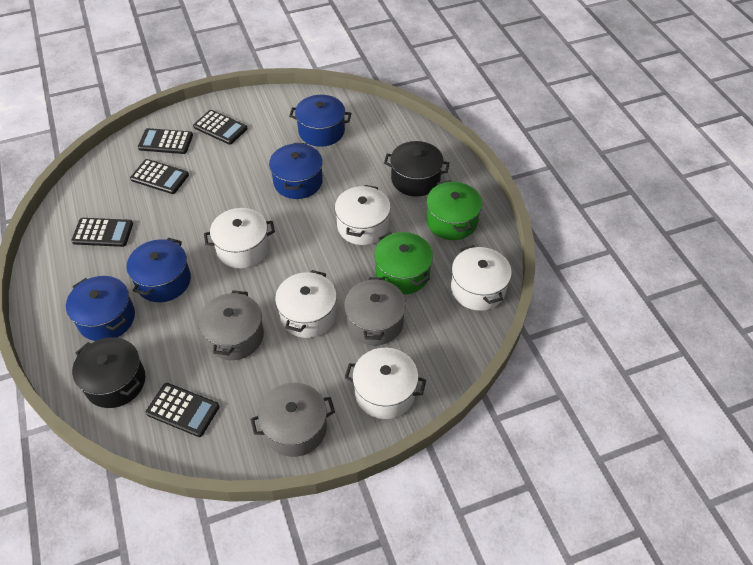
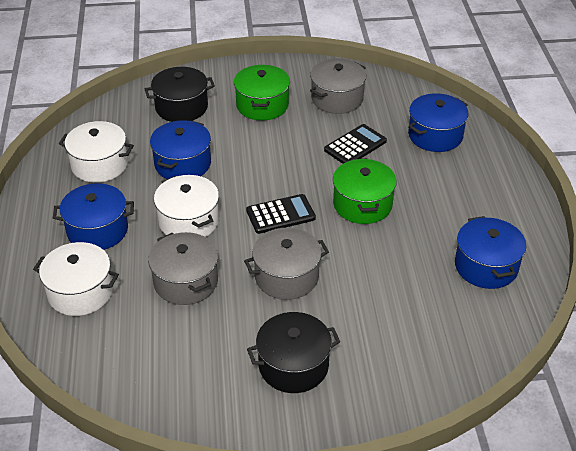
black calculator: [71,218,133,247] [130,159,189,194] [138,128,193,154] [146,383,219,437] [193,110,247,145] = 5 -> [246,194,316,234] [324,124,387,164] = 2
white pot: [204,208,275,268] [275,270,337,338] [335,185,391,245] [345,348,426,419] [451,245,512,311] = 5 -> [33,242,119,316] [59,121,134,183] [154,175,219,237] = 3

